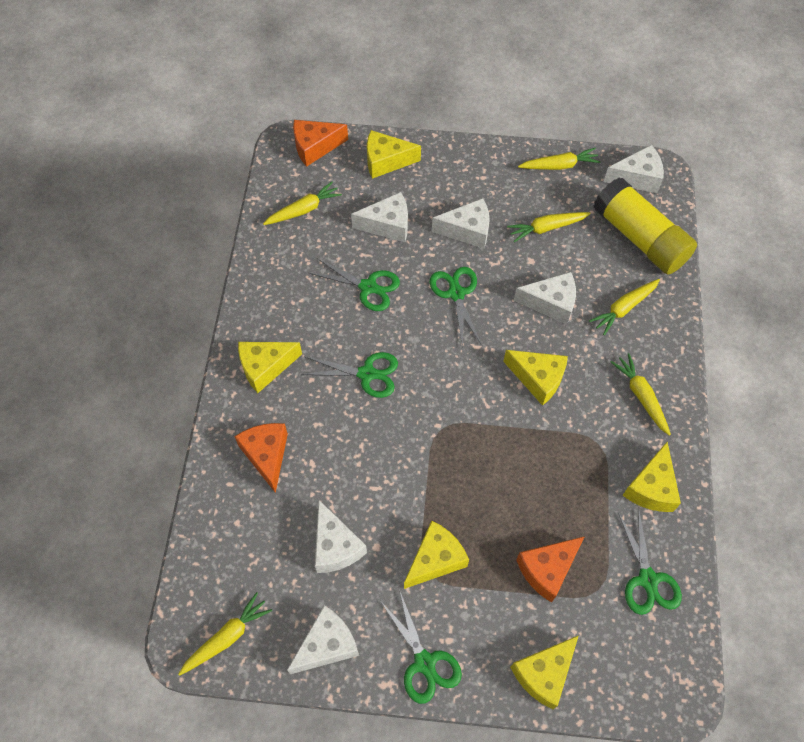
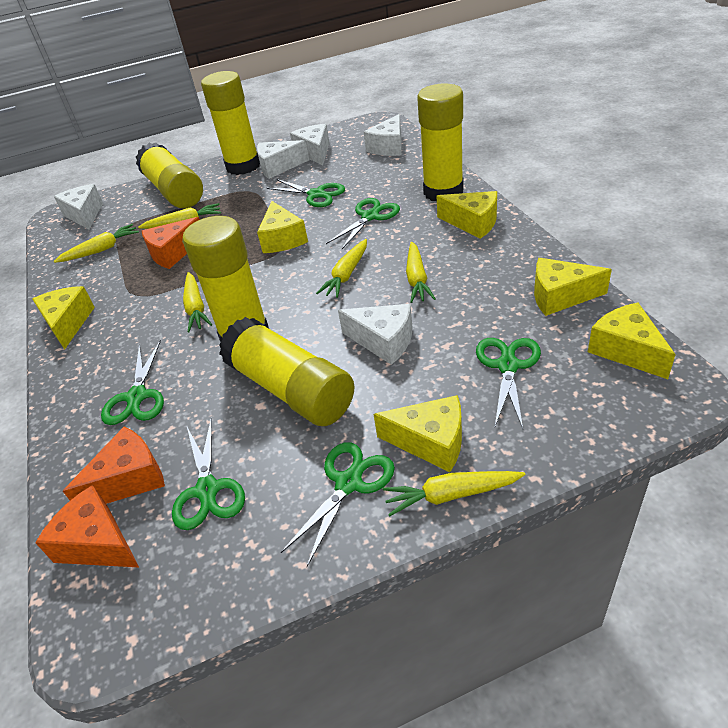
green scissors: [301,352,398,398] [309,258,400,311] [381,592,462,704] [429,267,481,347] [618,508,682,615] = 5 -> [101,340,164,425] [172,418,245,530] [267,179,345,207] [281,442,395,567] [326,198,400,249] [476,338,541,429] = 6
white cheese: [287,605,359,674] [315,500,367,573] [351,192,408,242] [432,198,490,249] [514,272,576,324] [604,145,664,193] = 6 -> [54,184,103,229] [257,140,309,179] [290,124,330,165] [338,304,412,365] [364,114,402,156] = 5
yellow glue stick: [593,178,697,274] = 1 -> [136,143,203,209] [182,216,269,342] [201,71,260,175] [219,317,355,426] [417,83,463,202] = 5

